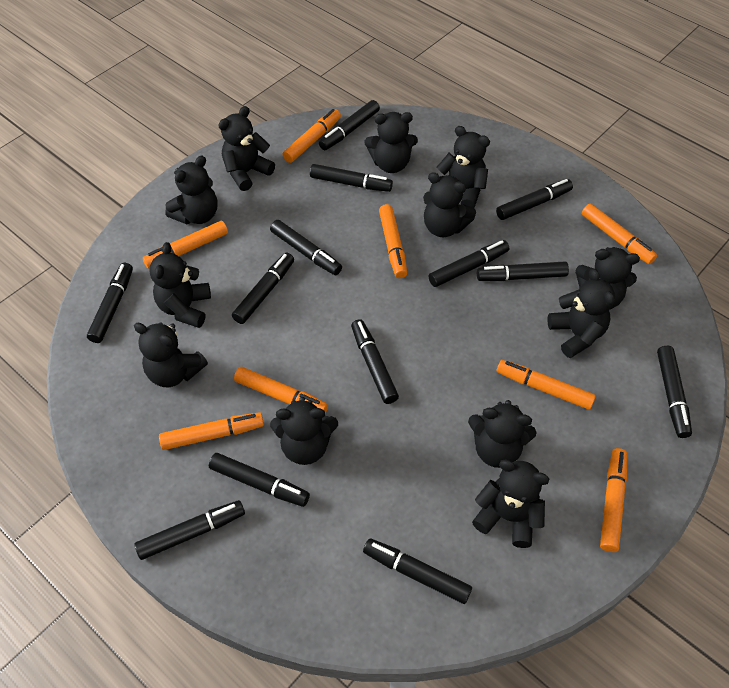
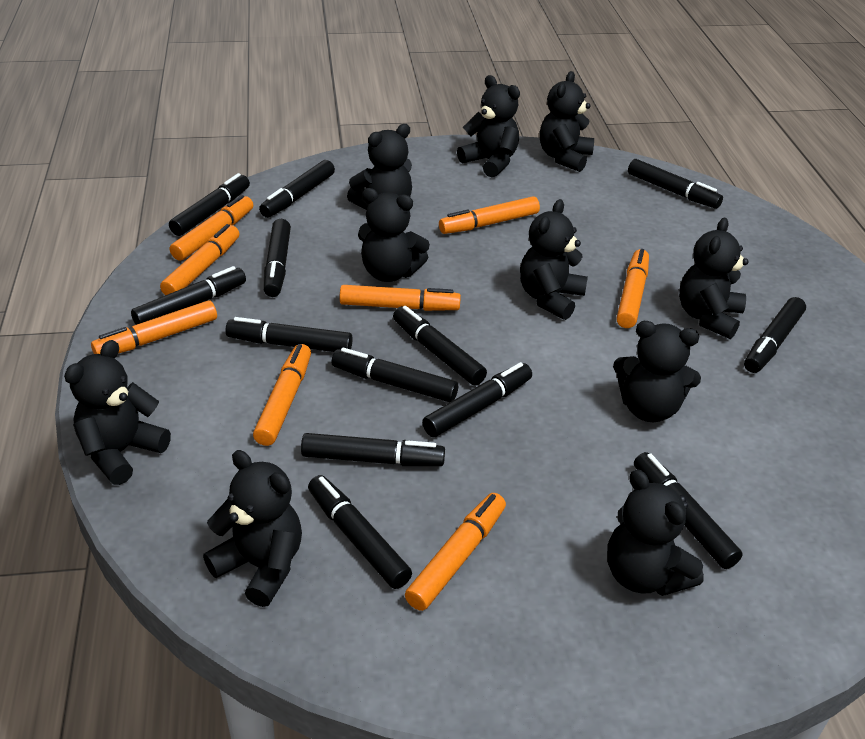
black teddy bear: [134,322,208,387] [149,242,211,328] [165,155,218,224] [218,106,275,191] [270,397,338,465] [365,112,418,173] [423,172,476,237] [436,126,490,207] [468,400,537,468] [472,460,549,548] [547,268,615,358] [575,247,640,309] = 12 -> [64,340,171,485] [203,450,302,607] [347,124,412,210] [358,188,430,282] [457,75,520,178] [520,199,588,320] [539,71,594,172] [607,469,704,596] [613,321,701,422] [679,217,749,339] = 10

